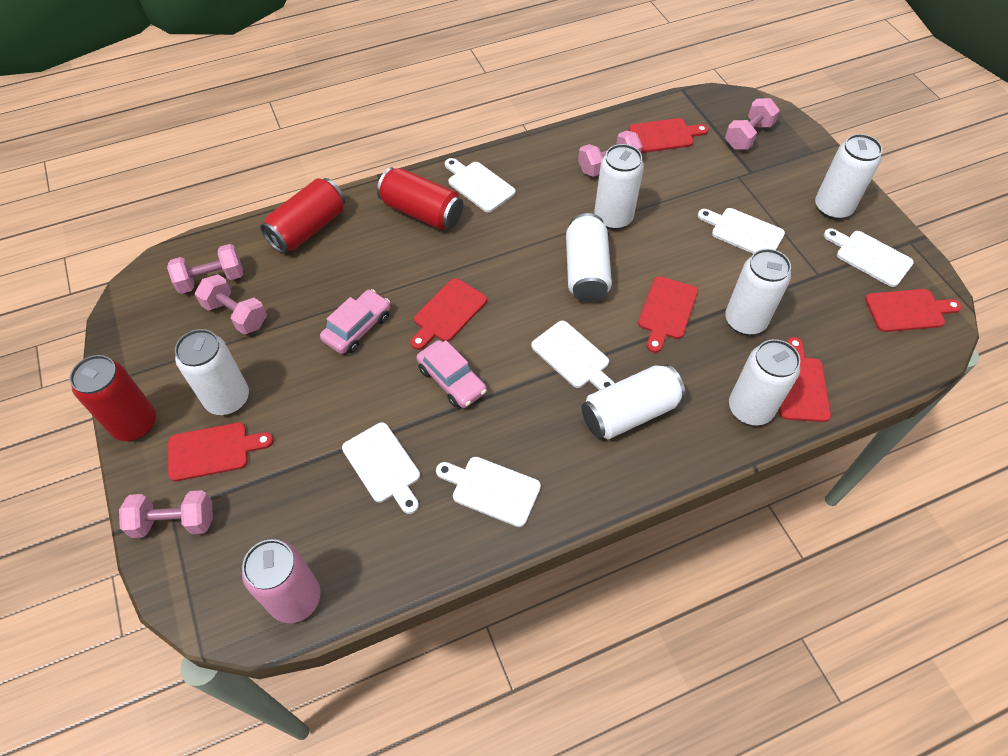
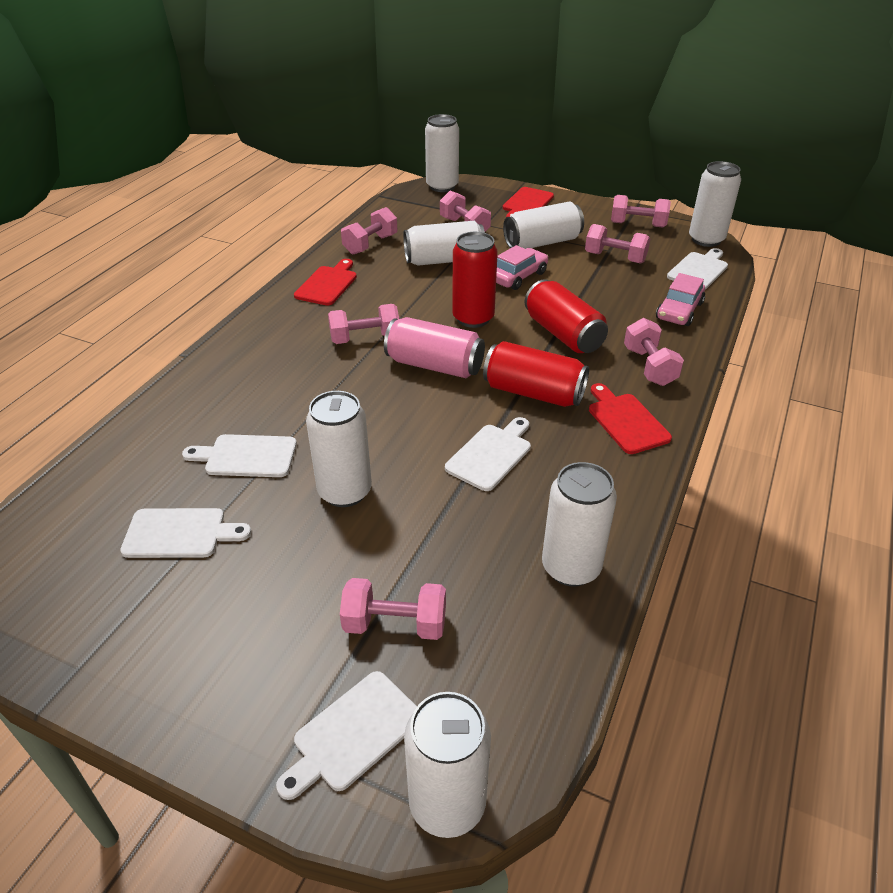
pink dumbbell: [119,490,213,538] [167,244,243,294] [195,275,267,334] [578,131,642,177] [725,98,780,150] = 5 -> [328,304,399,344] [340,578,446,640] [341,207,397,254] [440,191,491,232] [585,224,651,264] [611,195,671,227] [624,318,684,386] = 7
red cutting board: [168,422,273,481] [410,278,487,350] [629,118,709,153] [638,276,698,353] [779,337,831,422] [865,289,962,332] = 6 -> [294,259,357,306] [503,187,554,217] [589,383,672,454] = 3
white cutting board: [342,422,420,514] [436,457,541,527] [445,158,516,212] [531,321,615,390] [698,208,785,254] [824,228,914,287] = 6 -> [120,508,251,558] [182,434,297,477] [276,671,417,800] [445,417,531,491] [667,248,728,289] = 5

